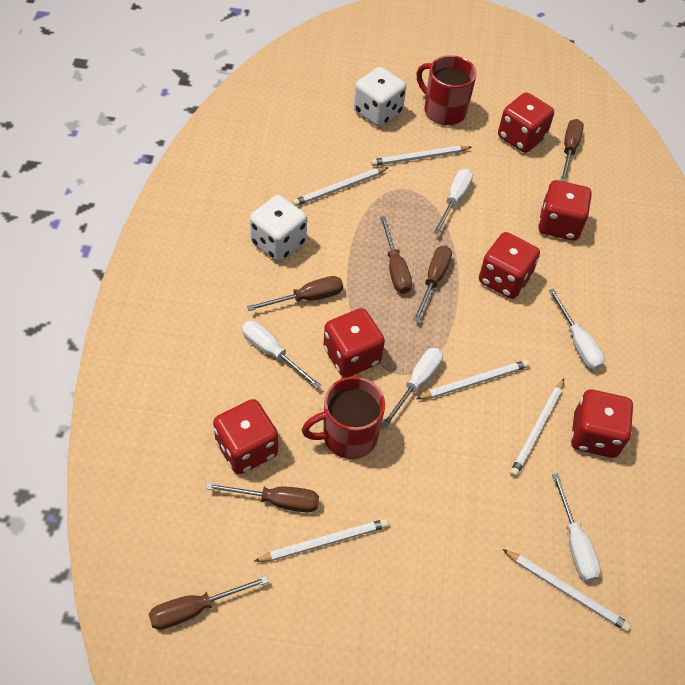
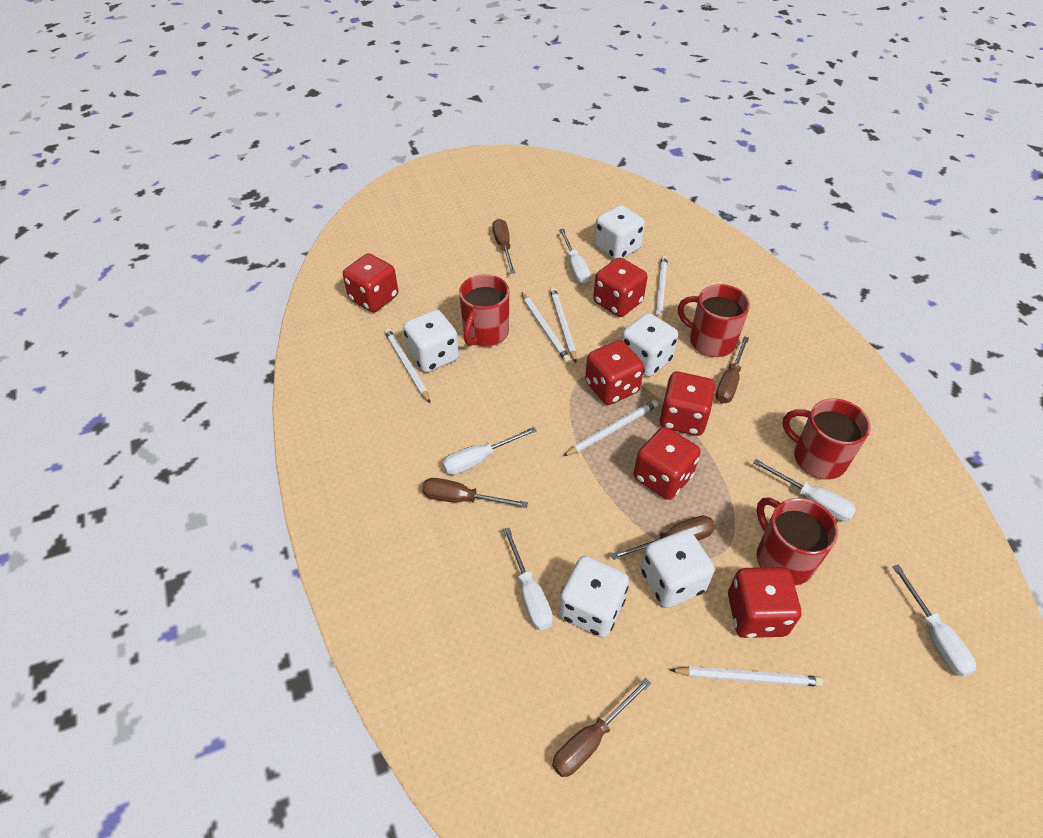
brown screwdriver: [149,576,268,630] [206,483,319,513] [247,276,343,311] [380,216,412,294] [413,246,452,322] [560,119,584,182] = 6 -> [422,478,528,508] [492,219,515,274] [552,678,651,777] [611,515,715,560] [715,336,749,403] = 5
red mug: [302,377,385,459] [417,55,477,125] = 2 -> [459,274,509,347] [678,284,750,357] [756,497,838,586] [782,398,871,480] = 4
white dice: [250,195,307,262] [354,67,406,127] = 2 -> [403,310,459,373] [559,556,629,637] [594,205,645,260] [621,313,678,377] [640,530,715,608] = 5

